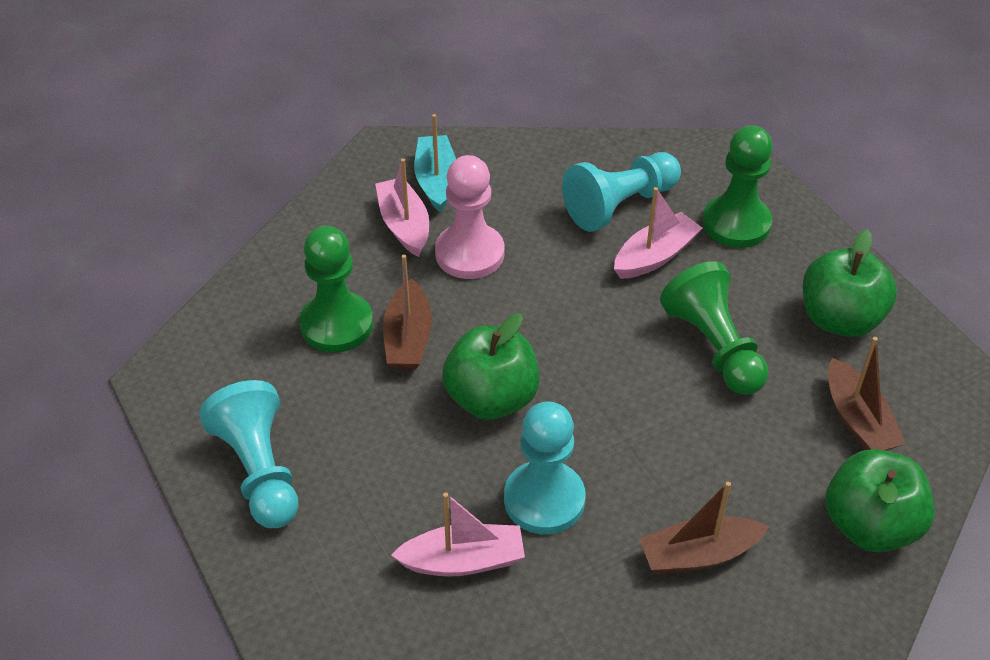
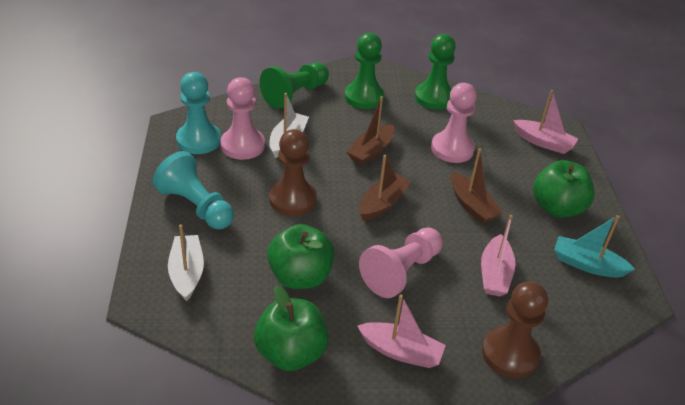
brown pawn: none = 0 -> [269,129,317,216] [482,281,548,378] = 2
pink pawn: [435,155,504,279] = 1 -> [220,77,265,160] [359,227,443,298] [431,83,477,163] = 3
turquoise pawn: [199,380,299,528] [504,401,586,534] [562,152,681,232] = 3 -> [153,151,234,229] [176,72,221,154] = 2
white boat: none = 0 -> [168,225,204,301] [269,93,309,158] = 2

